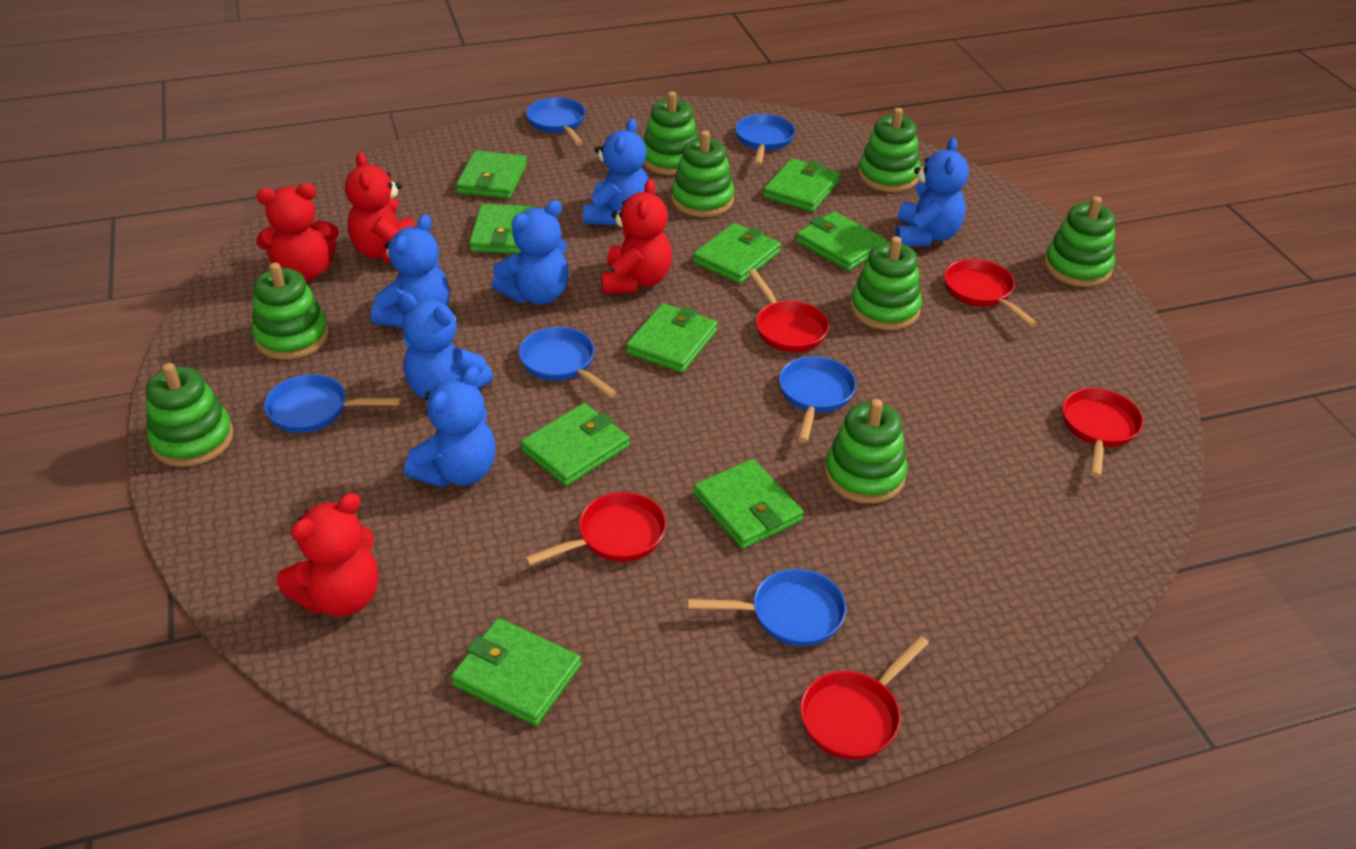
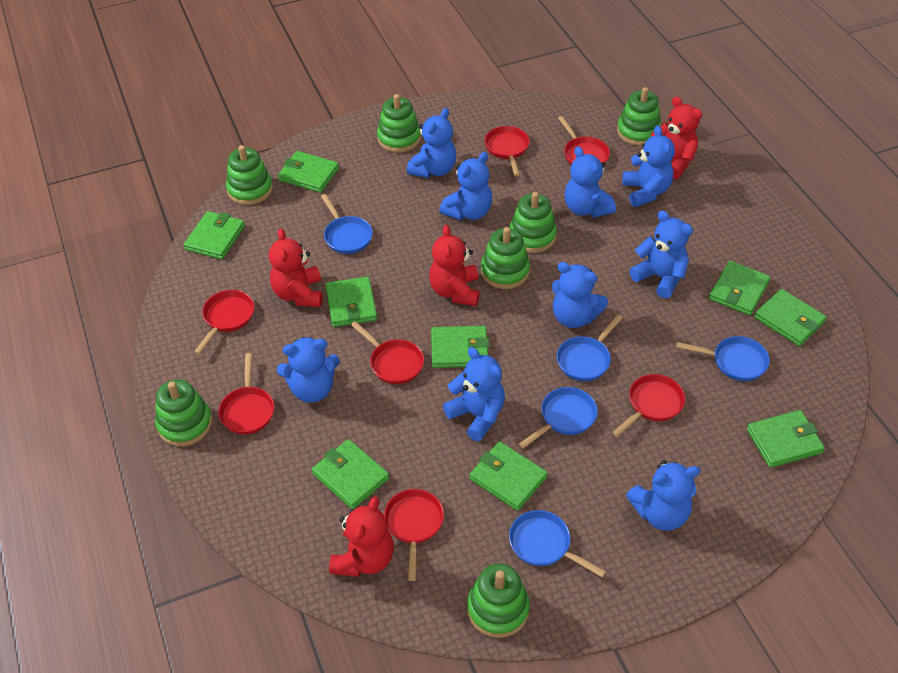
blue pan: [264,374,401,433] [519,327,617,397] [526,97,586,145] [687,569,846,646] [735,114,795,166] [779,356,856,443] = 6 -> [321,194,373,254] [509,510,606,578] [519,387,598,449] [557,314,623,381] [676,336,770,381] = 5
blue teddy bear: [371,214,450,328] [399,293,493,400] [404,366,496,488] [492,200,569,305] [583,118,649,225] [895,138,969,246] = 6 -> [277,337,340,403] [407,108,456,178] [439,152,492,220] [443,347,505,441] [552,262,608,328] [564,146,616,217] [622,125,675,207] [626,460,701,531] [629,210,693,298] = 9
green stacking toy: [146,363,234,467] [252,263,329,360] [643,92,698,175] [671,130,734,217] [825,399,908,503] [850,236,922,330] [858,108,921,192] [1044,196,1116,287] = 8 -> [155,379,212,446] [226,145,273,205] [377,94,421,153] [467,564,530,638] [481,227,530,289] [509,192,557,253] [617,87,662,146] = 7
red pan: [525,492,666,566] [748,269,829,352] [800,636,929,760] [944,259,1037,326] [1062,388,1143,477] = 5 -> [194,290,254,355] [218,353,275,435] [351,321,424,384] [384,489,444,581] [484,126,530,176] [558,116,610,165] [612,374,685,437] = 7

